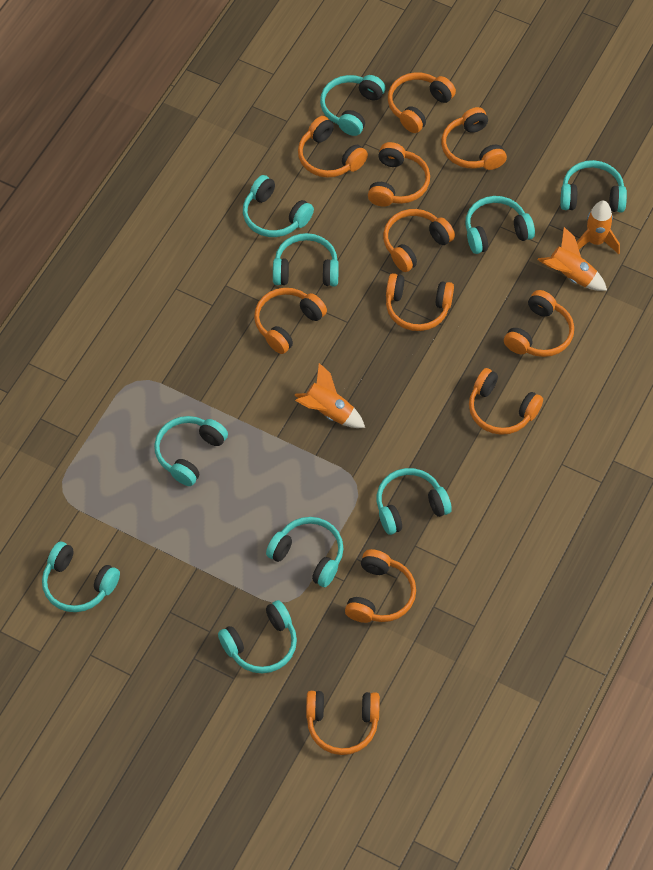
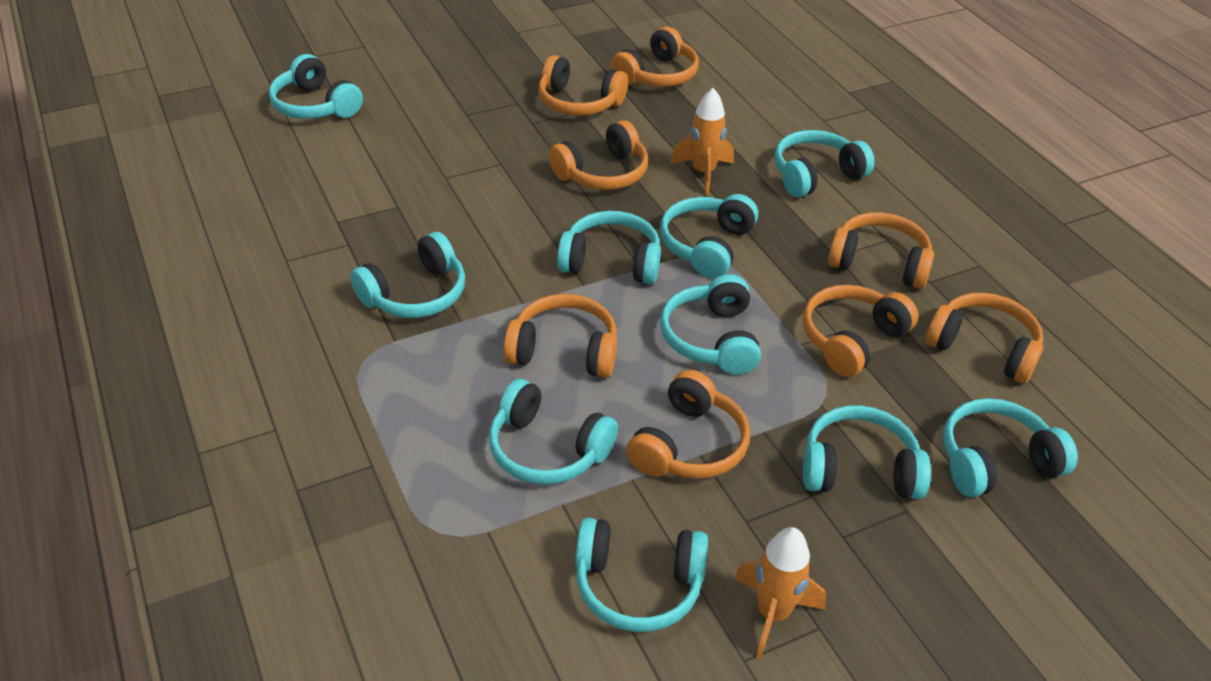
orange headphones: [254,288,327,354] [298,116,368,178] [306,691,380,755] [345,549,416,623] [368,142,430,207] [383,209,455,272] [386,273,454,331] [388,72,456,133] [441,107,507,170] [469,368,543,435] [504,290,574,357] = 11 -> [504,294,617,378] [538,55,628,116] [549,120,648,190] [611,27,699,87] [626,370,750,479] [803,285,918,377] [828,212,934,289] [925,292,1044,383] = 8
orange rocket: [294,363,365,428] [537,227,607,291] [577,201,620,254] = 3 -> [670,88,734,196] [734,527,826,660] = 2

